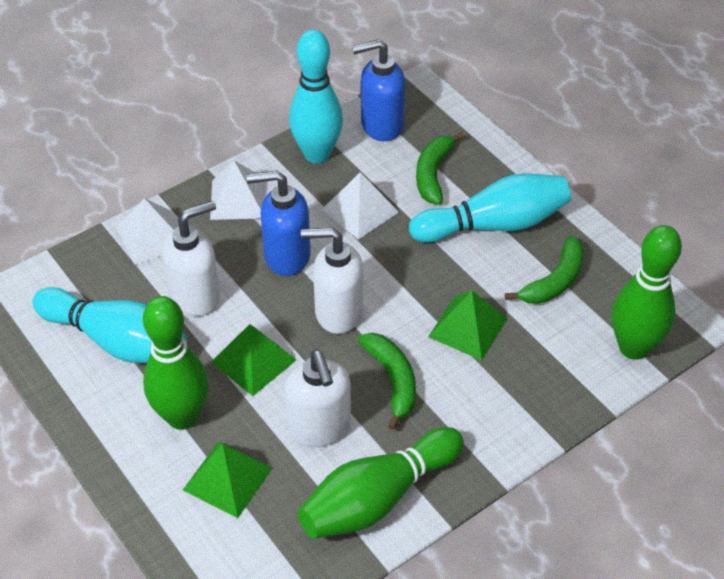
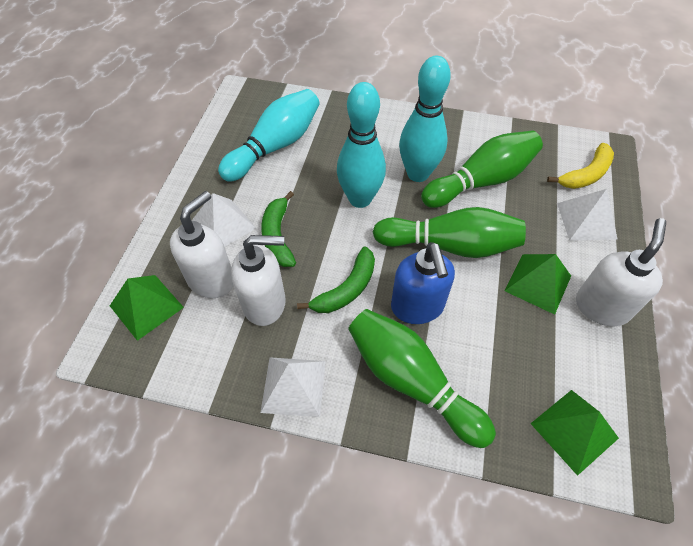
blue soap dispenser: [246,171,311,276] [352,39,405,141] = 2 -> [391,242,455,324] = 1
green banana: [358,333,416,430] [416,132,464,205] [505,236,584,304] = 3 -> [261,191,296,267] [297,246,375,313] = 2
yellow banana: none = 0 -> [547,143,614,189] = 1

